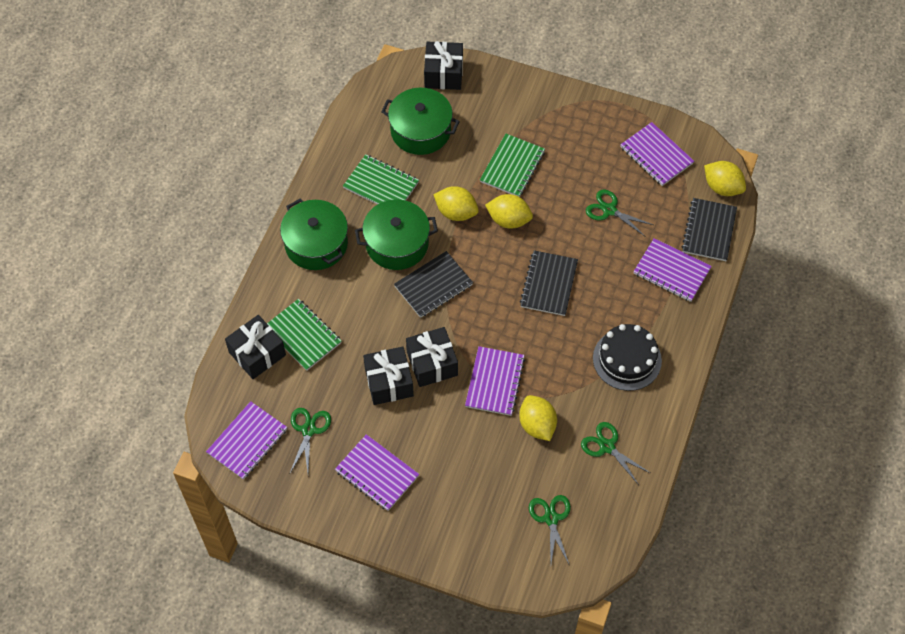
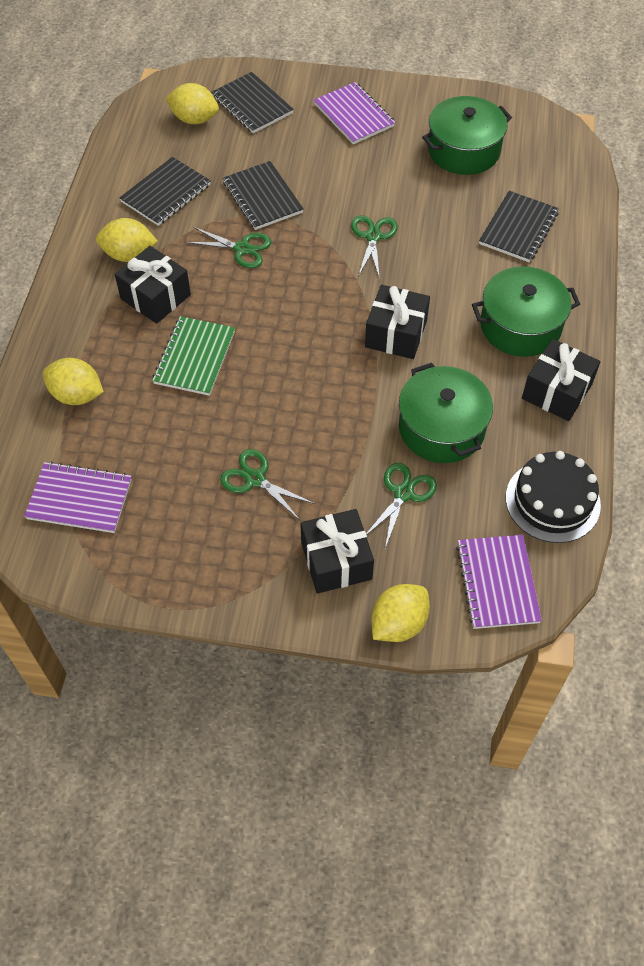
black notebook: [394,251,473,318] [520,250,578,316] [682,198,737,261] = 3 -> [119,157,211,226] [212,72,294,133] [223,161,303,230] [479,191,559,262] = 4
green notebook: [267,299,341,371] [343,154,419,205] [480,134,545,197] = 3 -> [152,316,235,396] = 1
purple notebook: [206,401,287,480] [335,434,419,511] [465,346,525,416] [620,122,694,186] [633,238,712,302] = 5 -> [24,461,132,533] [314,82,395,144] [456,535,542,629] = 3

